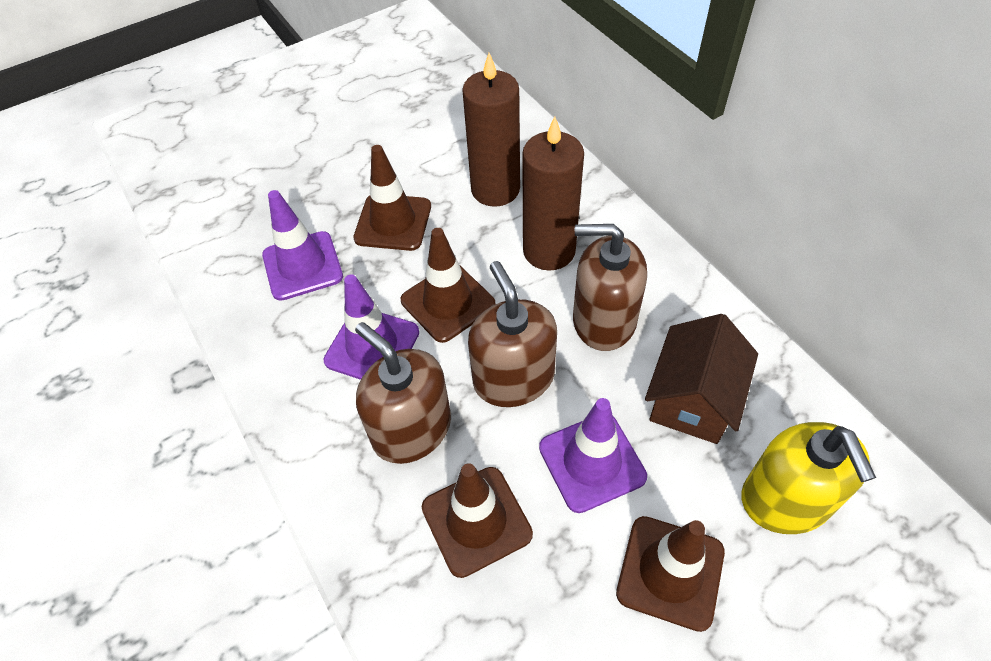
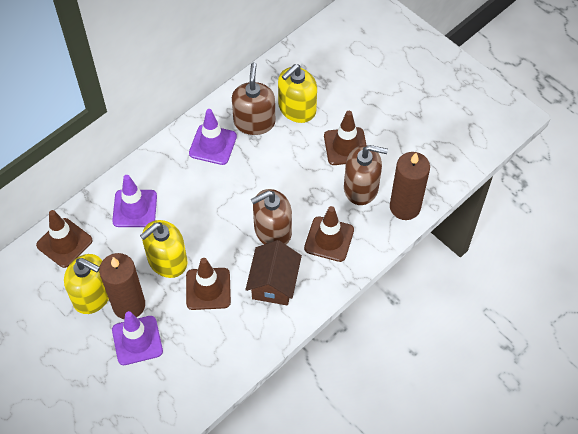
yellow soap dispenser: [741,422,876,534] = 1 -> [64,254,109,314] [140,220,187,278] [278,64,317,123] = 3

